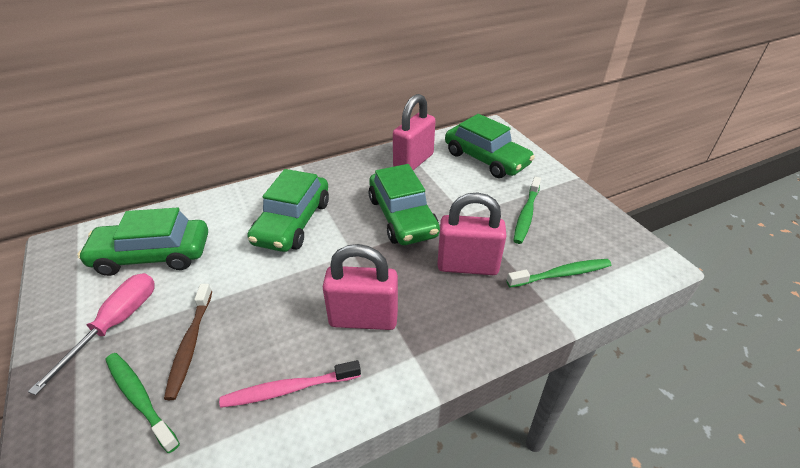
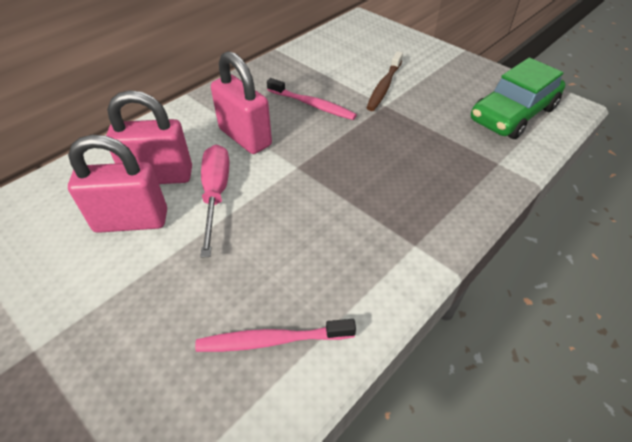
green car: [77,208,208,276] [247,169,329,252] [369,164,440,245] [445,114,535,178] = 4 -> [471,58,566,139] = 1
green toothbrush: [106,353,180,453] [507,259,612,288] [514,177,541,244] = 3 -> none = 0
pink toothbrush: [219,360,361,408] = 1 -> [195,319,356,352] [267,78,357,120] = 2

